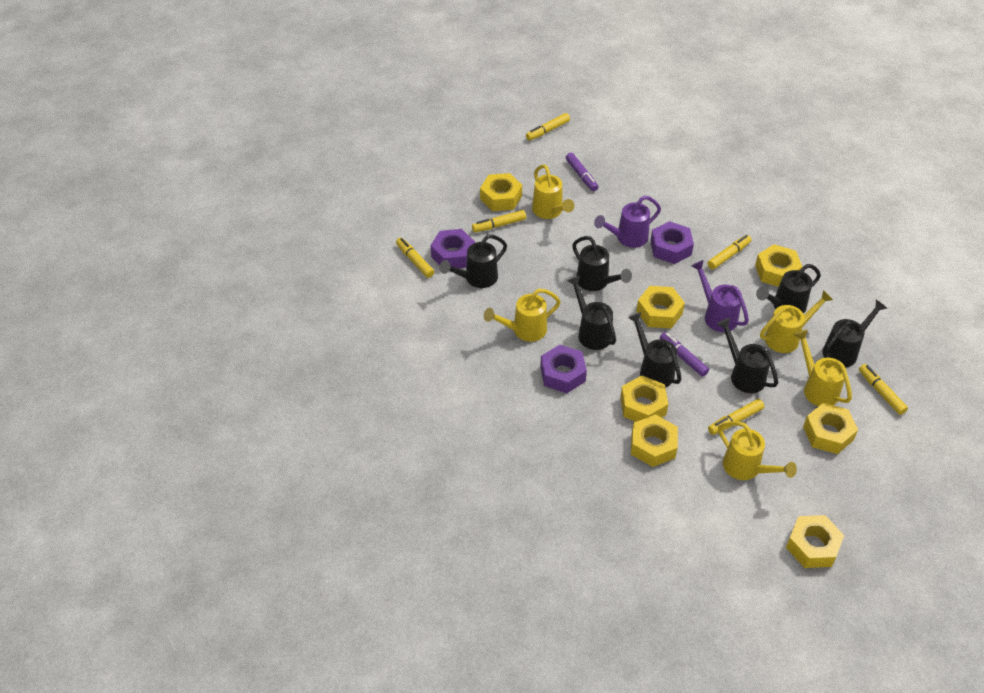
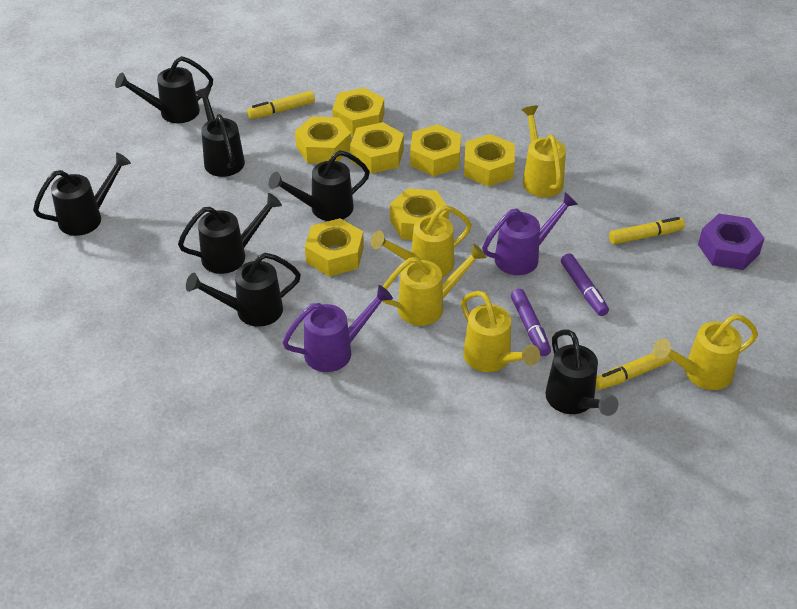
purple nut: [431,229,475,268] [540,345,587,393] [650,221,694,264] = 3 -> [698,214,765,270] = 1
yellow marker: [396,238,434,278] [472,210,526,232] [526,113,570,141] [707,235,751,269] [708,399,764,435] [859,364,908,415] = 6 -> [247,91,315,119] [595,353,672,390] [609,217,685,244] = 3

